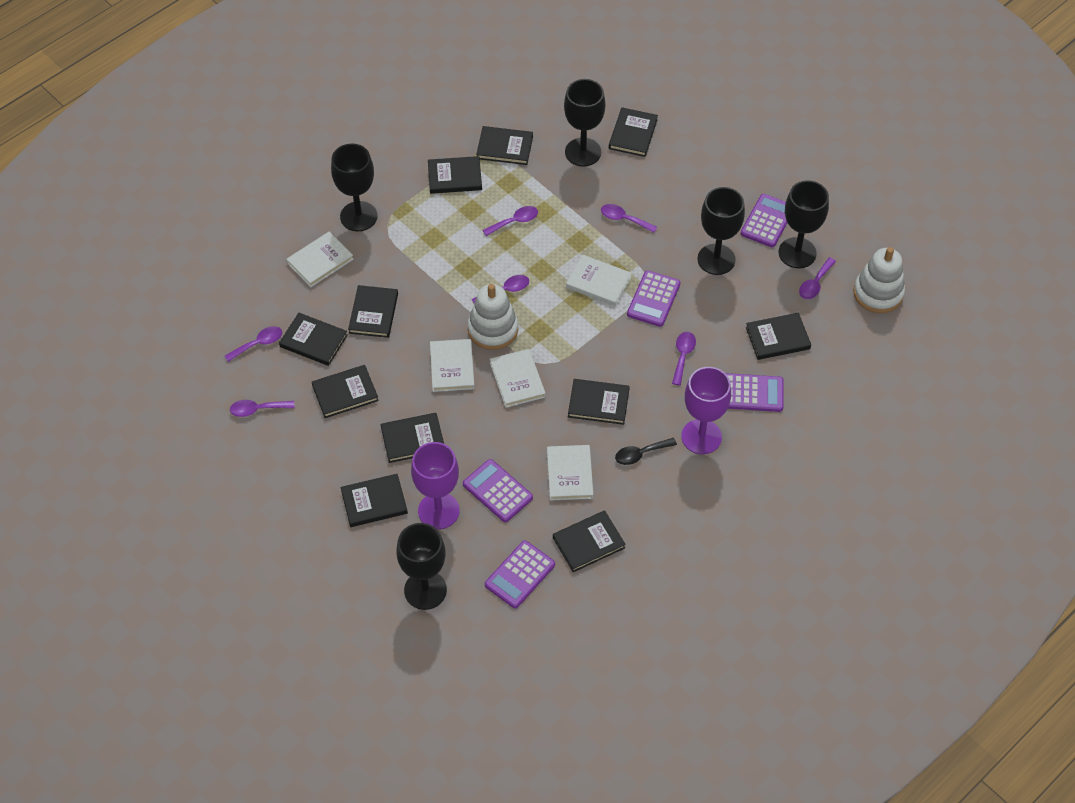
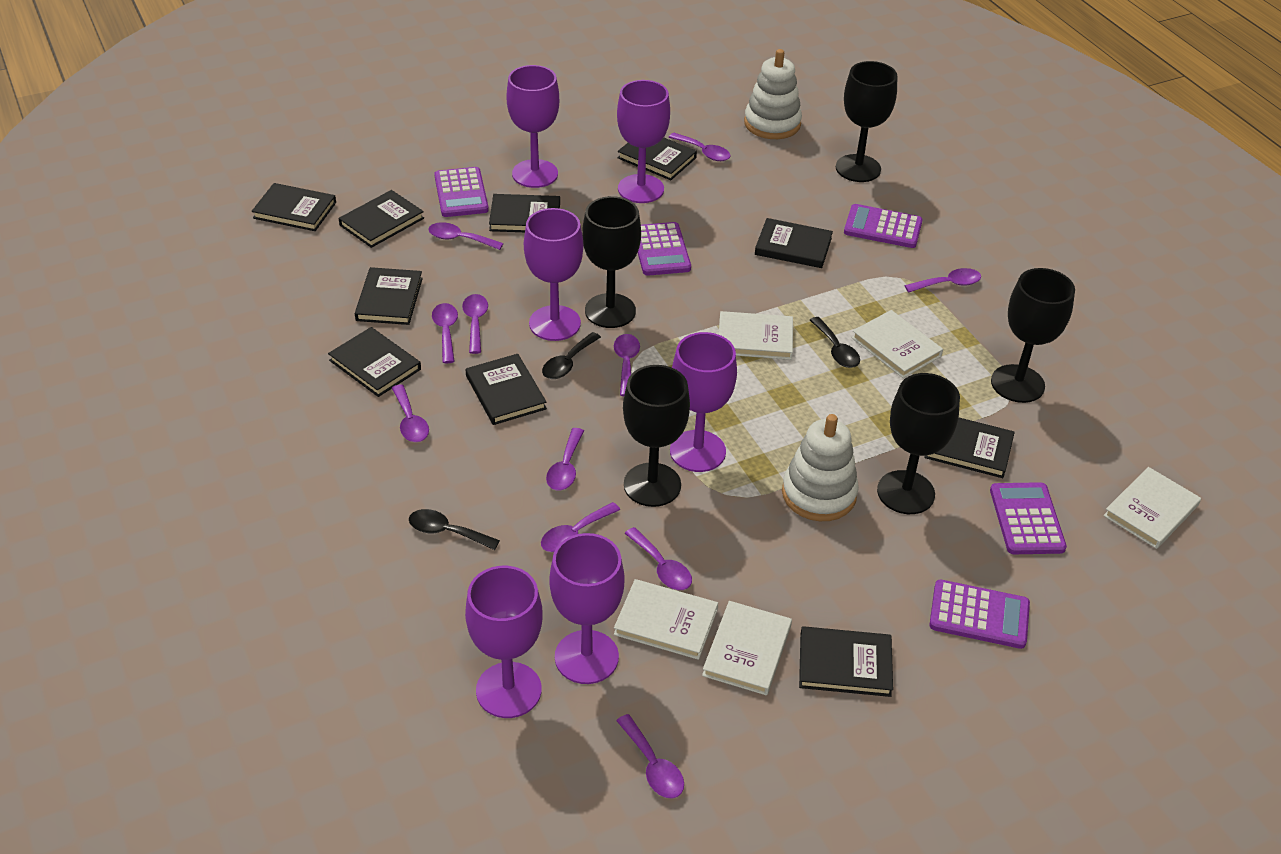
black book: [279,313,348,366] [312,365,379,418] [341,474,408,527] [348,285,398,338] [381,413,444,463] [428,156,482,194] [476,126,533,165] [553,510,626,572] [568,379,630,425] [609,107,658,157] [746,313,811,360] = 11 -> [252,183,336,231] [328,327,421,397] [339,190,424,248] [355,267,423,325] [466,354,547,425] [489,194,560,232] [618,138,697,180] [755,218,833,268] [799,626,893,697] [924,418,1015,478] = 10
black spoon: [615,438,677,465] = 1 -> [409,509,500,550] [542,332,601,379] [810,317,860,368] = 3
purple goblet: [411,442,460,529] [681,367,731,454] = 2 -> [465,566,543,718] [507,65,559,188] [524,208,583,341] [549,533,625,684] [617,80,670,203] [670,332,737,472] = 6
purple spoon: [225,326,282,362] [230,400,295,417] [472,275,529,303] [483,206,538,236] [601,204,657,233] [672,332,696,386] [799,257,836,299] = 7 -> [392,385,429,442] [428,223,504,250] [432,303,458,363] [462,294,488,354] [541,502,620,552] [546,428,584,490] [614,334,640,396] [616,714,684,799] [624,527,692,590] [669,133,730,161] [904,268,981,293] = 11

